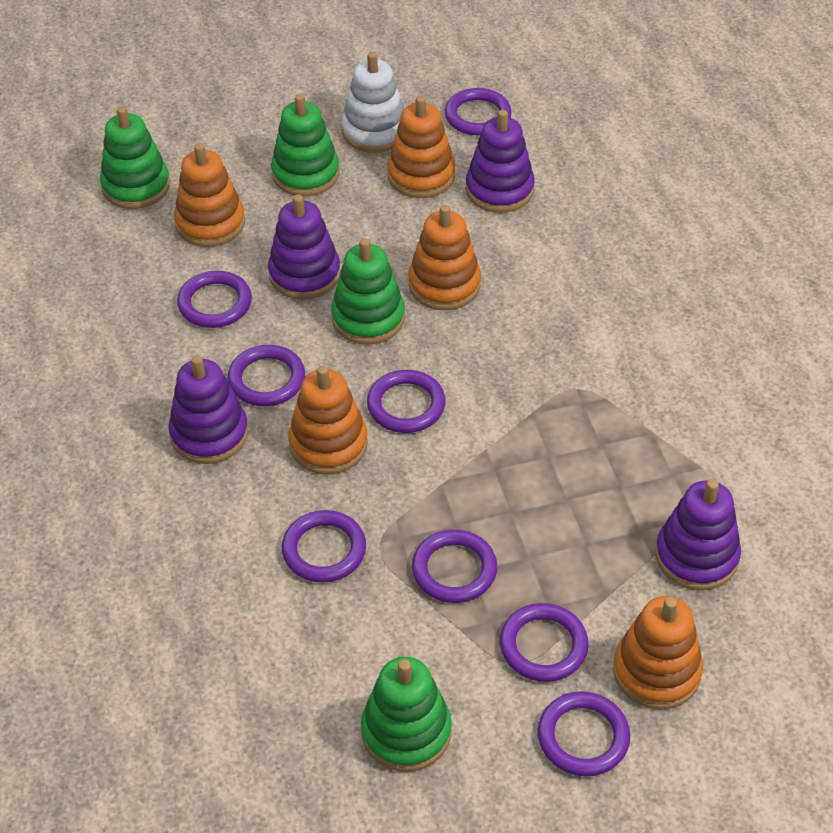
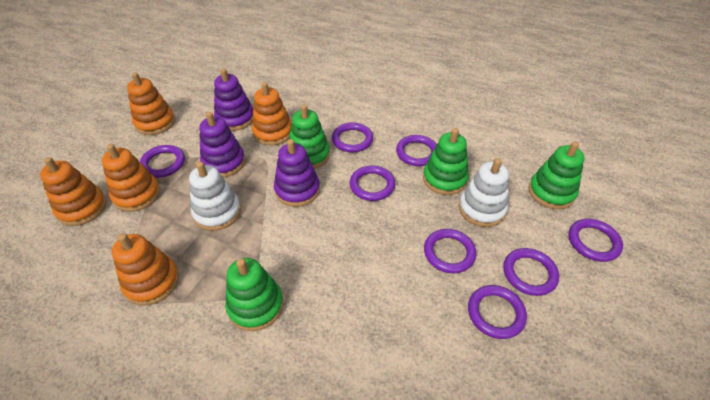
purple stacking toy: [168,355,248,464] [268,194,340,300] [466,110,535,213] [655,479,741,590] = 4 -> [199,112,245,177] [214,68,253,131] [274,139,320,207] = 3
white stacking toy: [342,52,404,153] = 1 -> [189,162,241,231] [459,158,509,227] = 2

